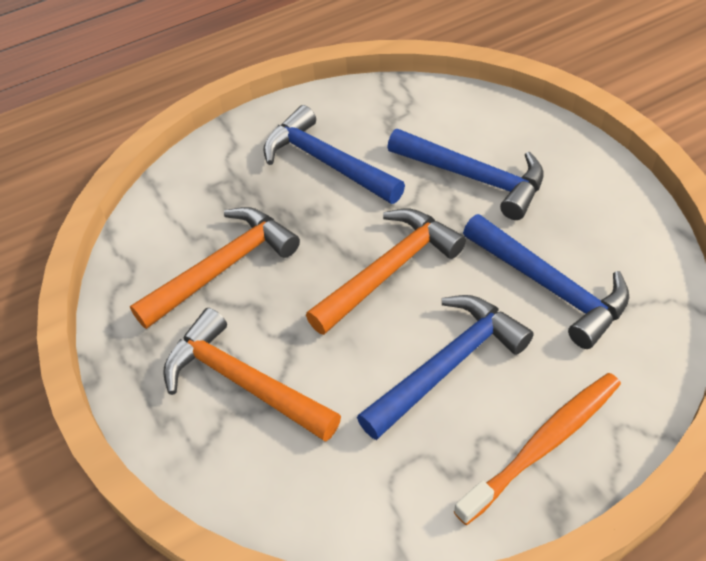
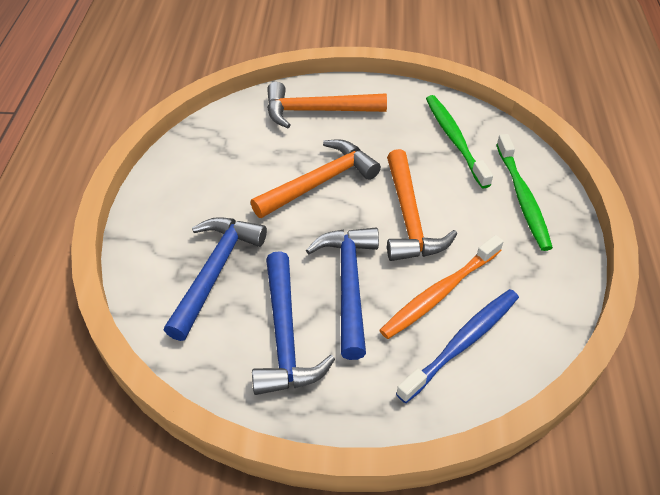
blue hammer: [263,105,405,204] [357,295,534,440] [387,129,544,220] [463,214,629,349] = 4 -> [164,217,267,341] [252,251,335,395] [306,228,379,360] = 3
blue toothbrush: none = 0 -> [396,289,519,403] = 1
green toothbrush: none = 0 -> [426,95,493,188] [496,134,553,251] = 2

